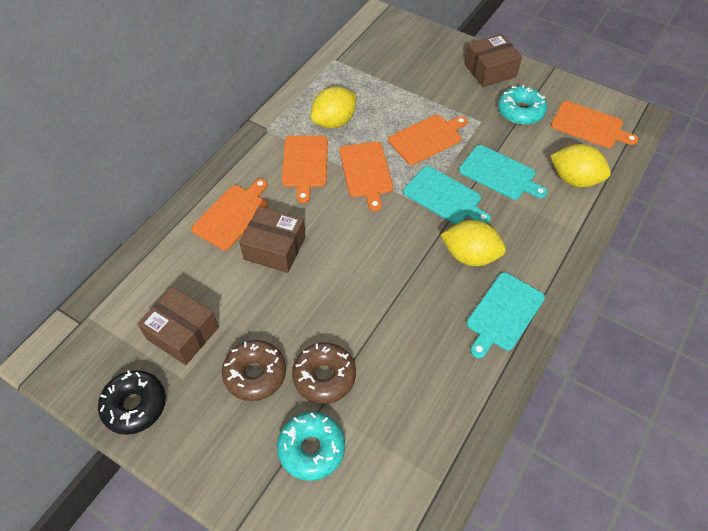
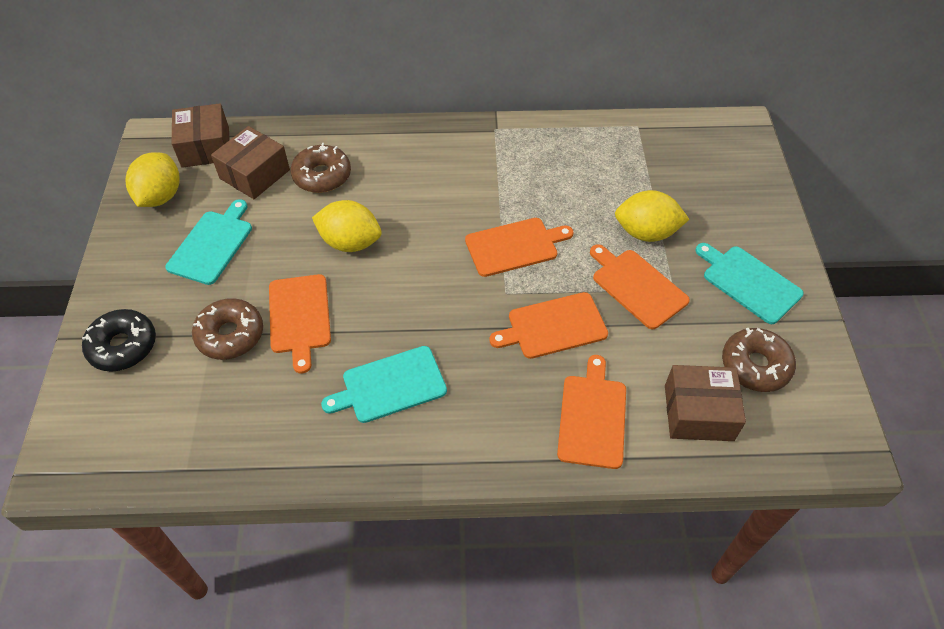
brown donut: [222,340,286,401] [292,342,356,404] = 2 -> [192,298,263,360] [290,143,351,193] [722,328,796,392] = 3
turquoise donut: [277,412,345,481] [498,85,547,125] = 2 -> none = 0

